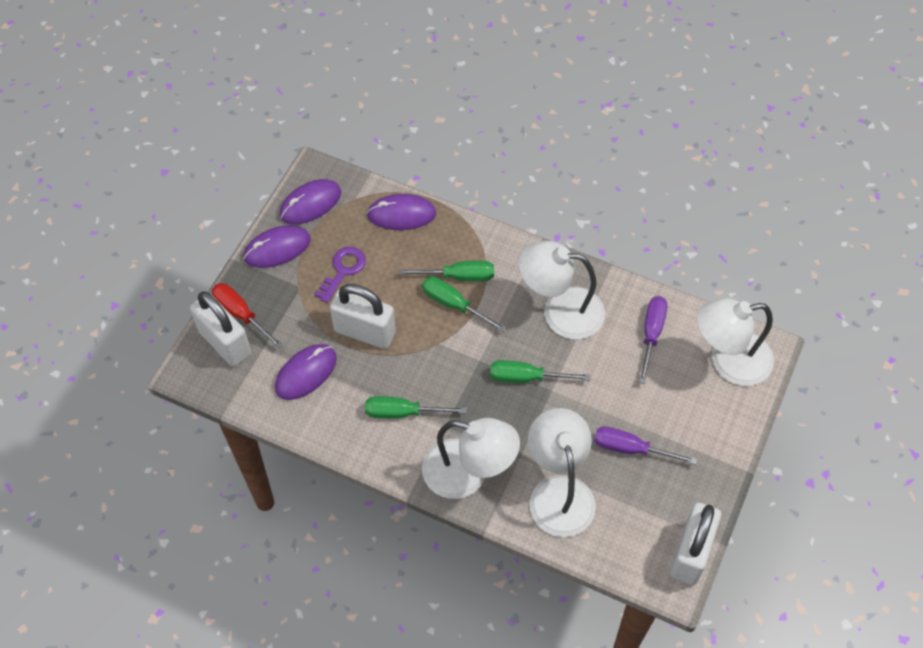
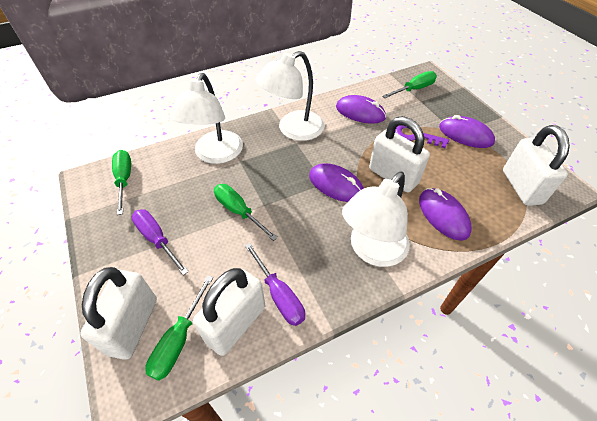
red screwdriver: [212,283,283,349] = 1 -> none = 0
white lamp: [422,418,520,499] [519,241,605,339] [528,408,596,537] [697,298,774,386] = 4 -> [170,73,243,164] [255,51,325,141] [342,171,410,267] = 3
white padlock: [190,291,251,367] [330,284,396,349] [670,502,721,585] = 3 -> [80,267,157,360] [193,268,265,356] [369,116,430,192] [503,125,570,206] = 4

